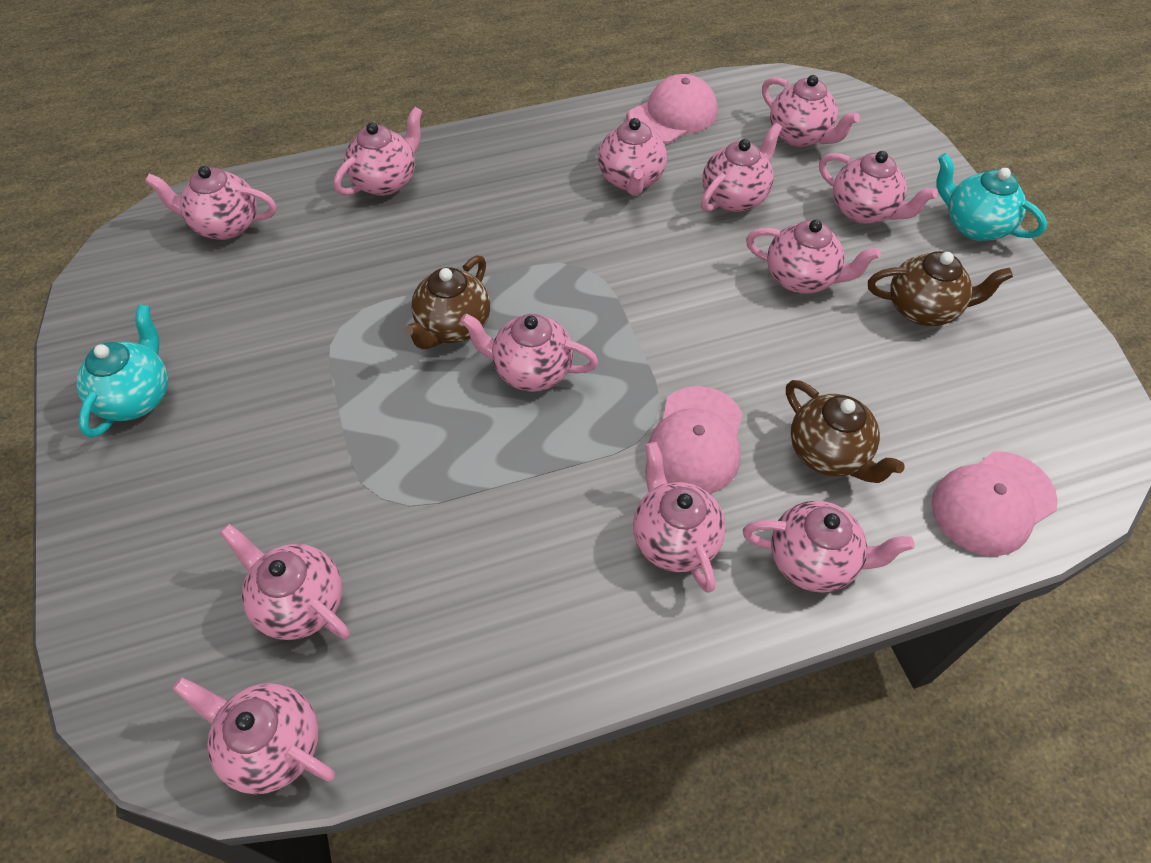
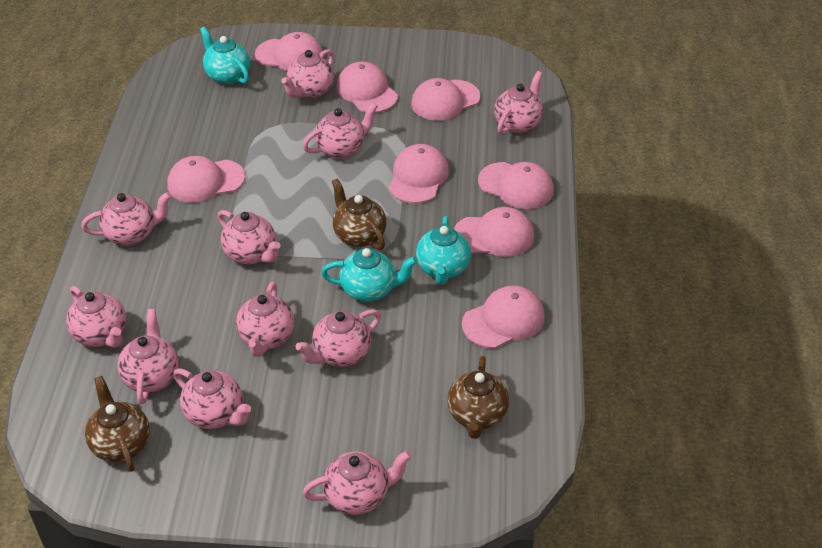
pink cap: [629,74,718,143] [648,386,743,494] [931,451,1058,556] = 3 -> [167,156,245,203] [255,32,324,71] [336,62,398,113] [388,144,449,204] [411,78,480,121] [454,207,534,257] [462,285,545,349] [478,162,554,209] = 8
pink teapot: [145,166,277,240] [173,677,335,794] [220,524,350,640] [334,107,423,196] [460,314,598,392] [598,111,667,196] [633,442,726,593] [701,123,782,212] [743,501,915,593] [746,220,881,294] [762,75,860,147] [819,151,938,224] = 12 -> [66,286,126,348] [81,192,172,245] [117,309,179,404] [173,368,251,429] [218,210,281,264] [236,282,294,357] [281,49,334,99] [295,309,381,367] [303,102,378,159] [303,451,412,515] [494,71,543,135] = 11
turquoise teapot: [76,305,168,438] [936,153,1047,241] = 2 -> [200,27,250,85] [321,248,417,302] [416,216,471,285] = 3

